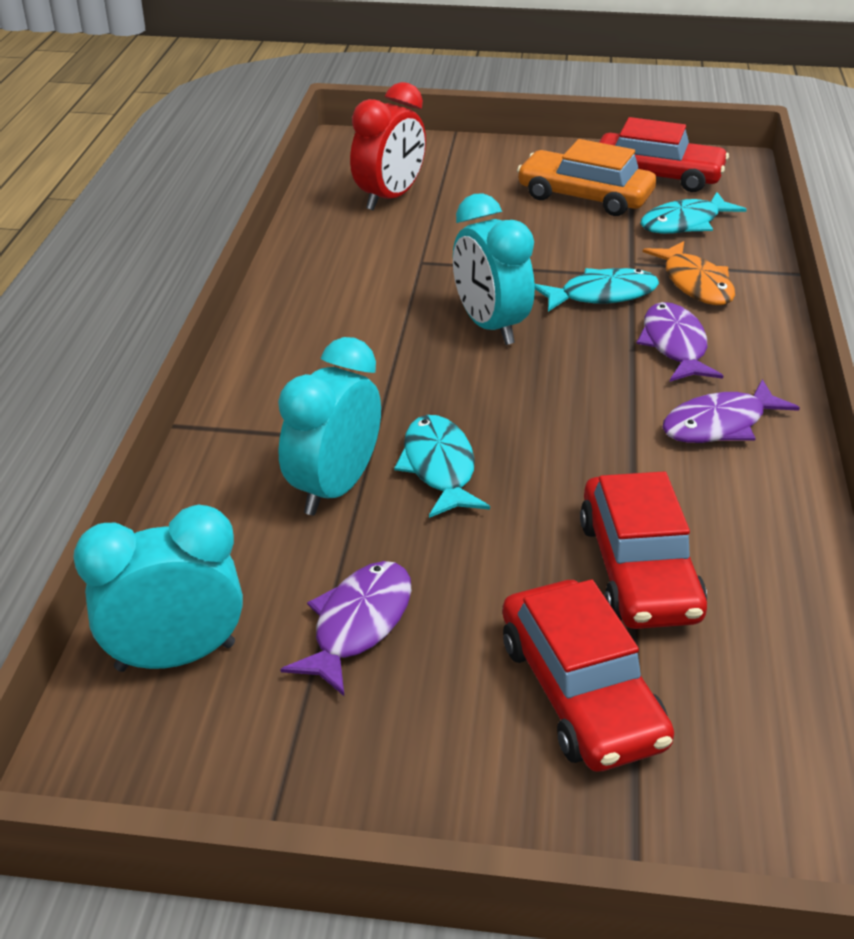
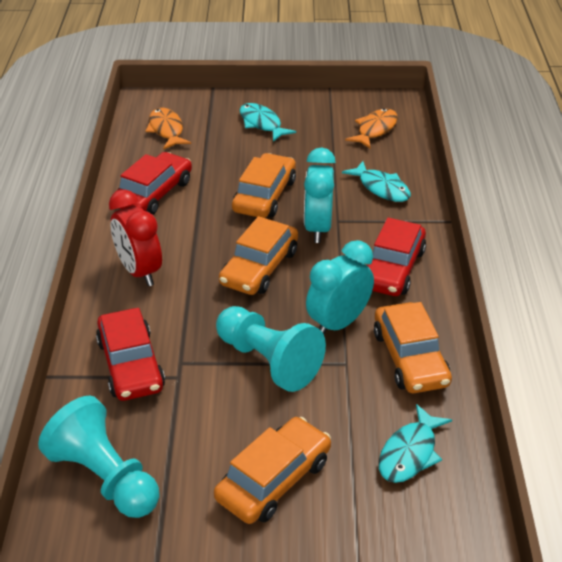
orange car: [517,139,656,216] = 1 -> [214,417,331,524] [219,216,298,295] [232,153,296,218] [374,302,452,393] = 4
orange fish: [643,241,735,305] = 1 -> [145,108,191,149] [345,109,398,148] = 2
purple fish: [280,561,412,696] [636,302,723,382] [662,379,800,443] = 3 -> none = 0
turquoise clock: [73,505,243,672] [278,337,381,516] [453,193,535,345] = 3 -> [304,148,336,243] [306,240,374,334] = 2
turquoise pawn: none = 0 -> [38,396,159,518] [216,306,326,392] = 2

